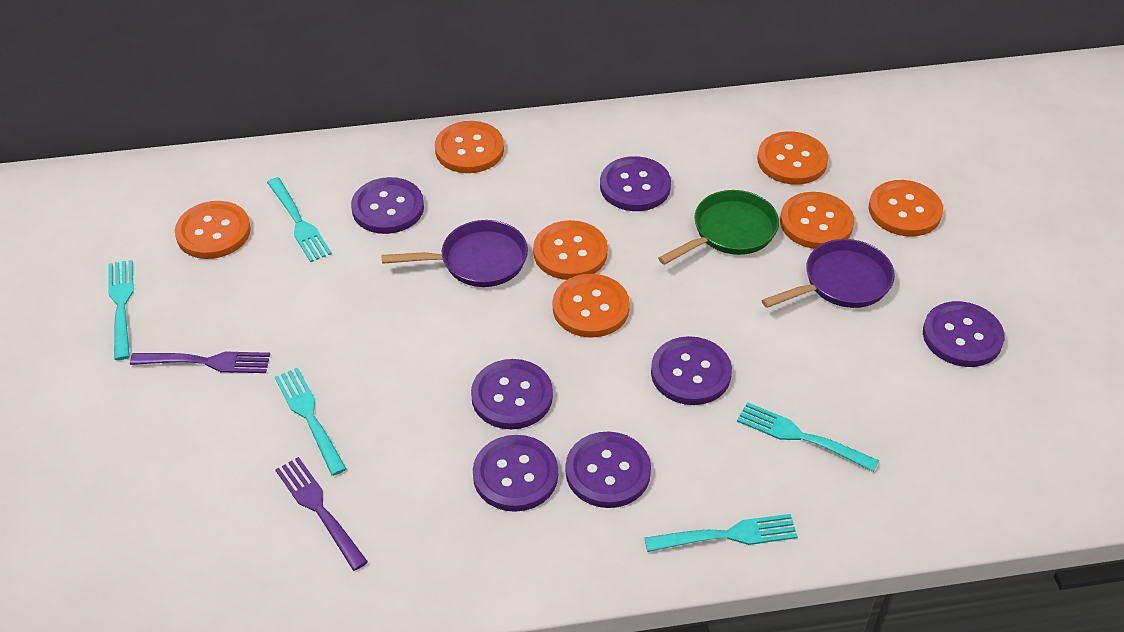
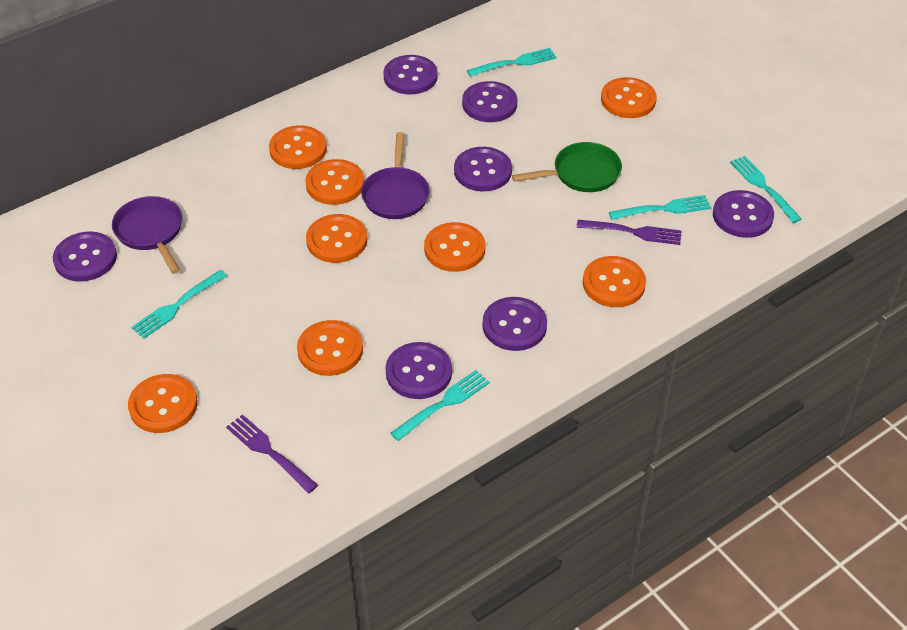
orange button: [175,201,251,259] [435,121,504,173] [533,220,608,280] [553,274,630,338] [757,131,828,185] [780,192,854,249] [869,180,943,236] = 7 -> [128,374,198,433] [269,125,327,169] [297,320,363,376] [305,159,364,205] [306,214,367,263] [424,222,486,272] [583,256,646,307] [601,77,657,118] = 8

